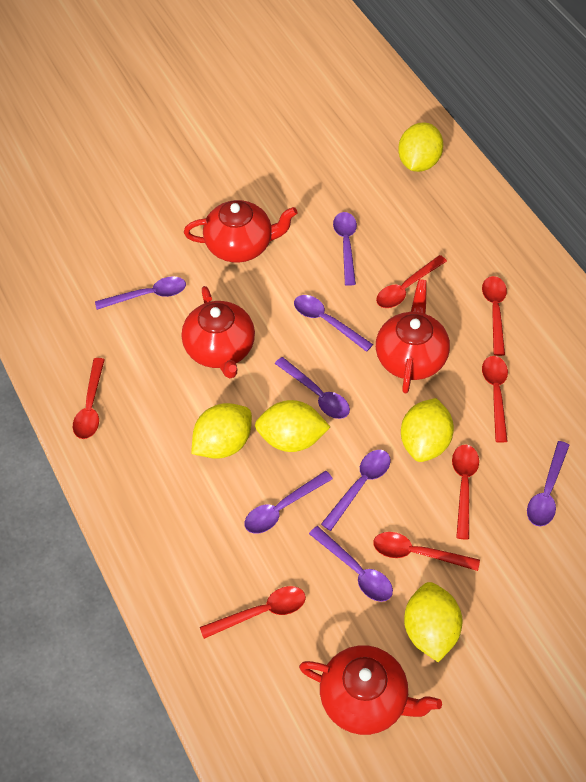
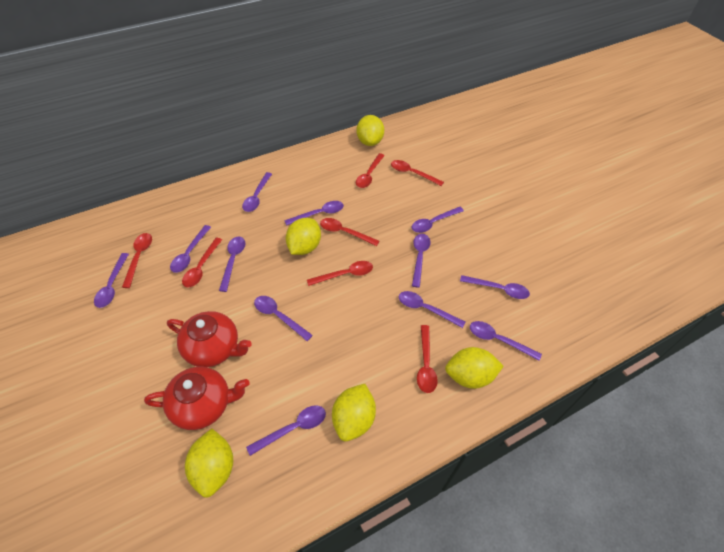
purple spoon: [95,276,186,310] [244,471,333,534] [275,357,350,419] [294,295,373,352] [309,526,393,602] [321,450,390,531] [333,212,357,286] [527,441,569,526] = 8 -> [94,253,129,308] [170,225,211,273] [219,237,246,292] [242,172,272,212] [246,405,326,456] [254,296,313,341] [285,201,344,226] [399,291,466,328] [412,207,464,233] [412,234,431,288] [460,275,530,299] [470,321,542,361] = 12
red teapot: [182,286,255,378] [184,200,298,263] [299,645,442,735] [376,279,450,393] = 4 -> [144,367,249,430] [167,311,252,367] = 2

